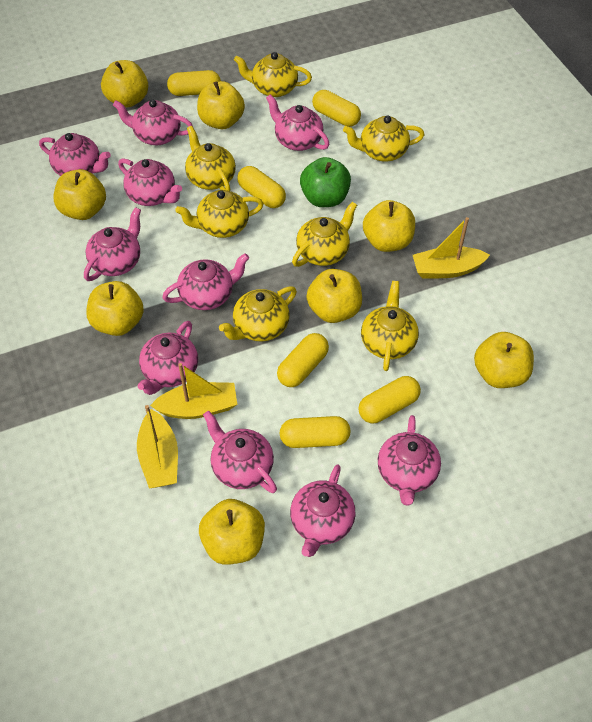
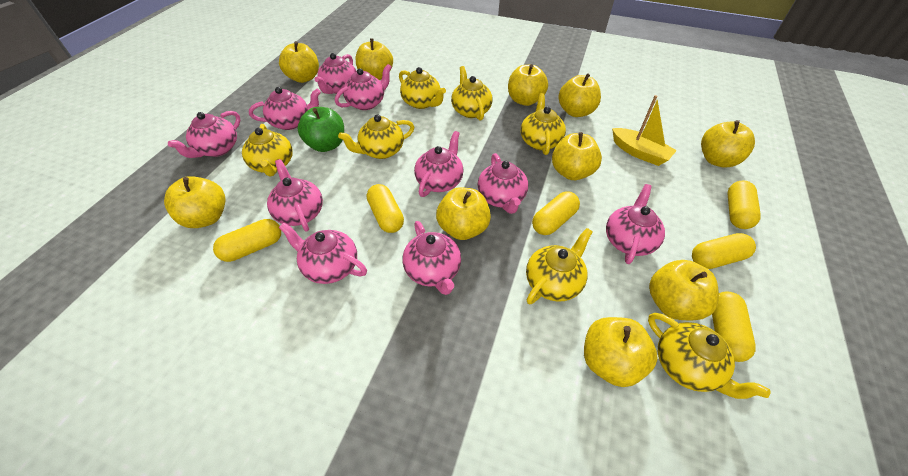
yellow apple: [54,169,106,220] [86,281,144,336] [101,60,148,108] [197,81,245,129] [199,499,265,565] [306,269,362,323] [363,200,415,252] [474,332,534,388] = 8 -> [164,176,225,228] [279,41,319,83] [356,38,393,80] [436,187,491,240] [508,64,548,106] [552,132,602,180] [558,73,601,117] [584,317,657,387] [649,260,719,320] [701,120,755,167] = 10
yellow boat: [137,405,178,488] [150,363,237,419] [413,217,490,279] = 3 -> [612,95,677,166] = 1

